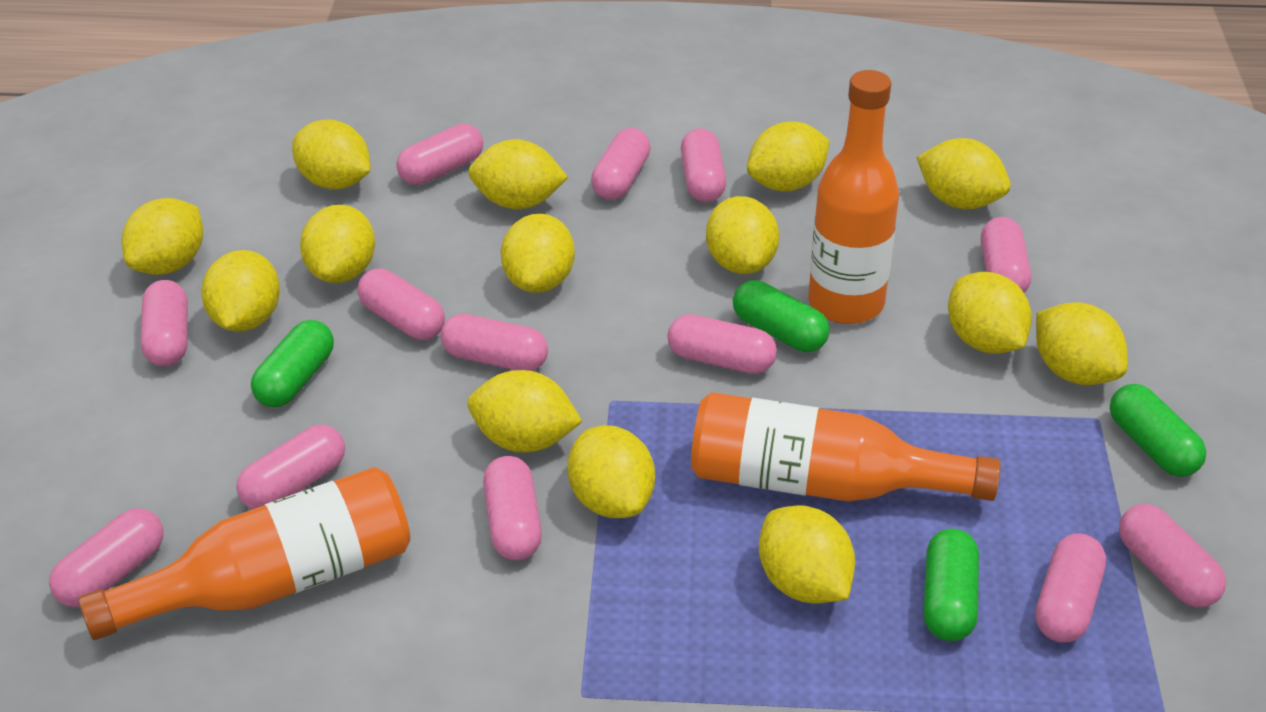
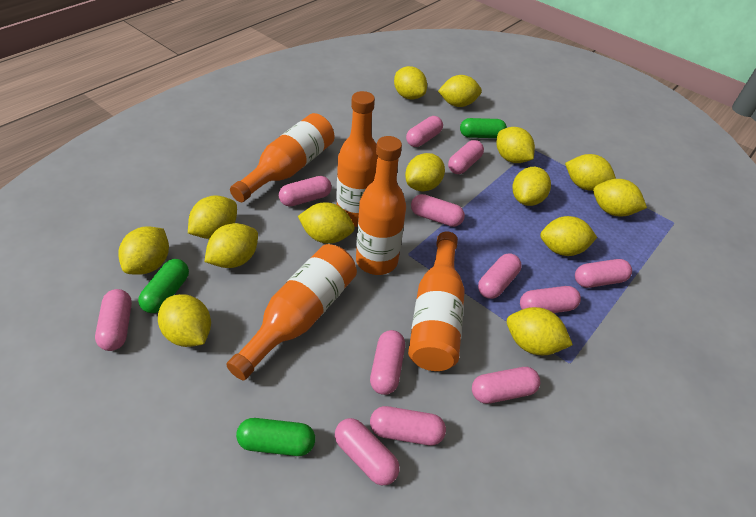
green capsule: [251,320,334,408] [733,280,830,352] [923,529,979,641] [1110,384,1207,477] = 4 -> [138,259,189,313] [236,418,315,456] [460,118,507,138] = 3
orange bottle: [78,467,410,640] [691,392,1001,502] [808,70,899,324] = 3 -> [226,244,357,380] [230,113,334,202] [336,91,377,227] [356,136,406,275] [408,231,465,371] = 5
pink capsule: [49,508,164,608] [141,280,188,366] [236,424,345,509] [357,268,445,340] [396,124,483,185] [441,314,548,371] [483,456,542,560] [591,128,651,200] [667,314,777,374] [681,128,726,202] [981,217,1031,293] [1035,534,1106,642] [1119,504,1226,607] = 13 -> [95,289,132,351] [279,176,331,207] [335,418,399,485] [370,330,405,395] [370,406,446,445] [406,116,443,147] [411,194,465,227] [448,140,484,174] [472,367,540,404] [478,253,522,299] [520,286,581,313] [575,259,632,288] = 12

